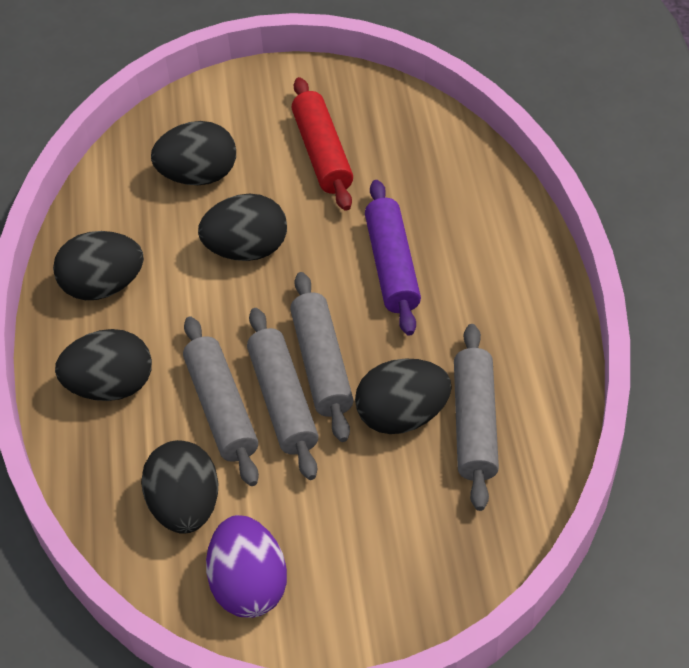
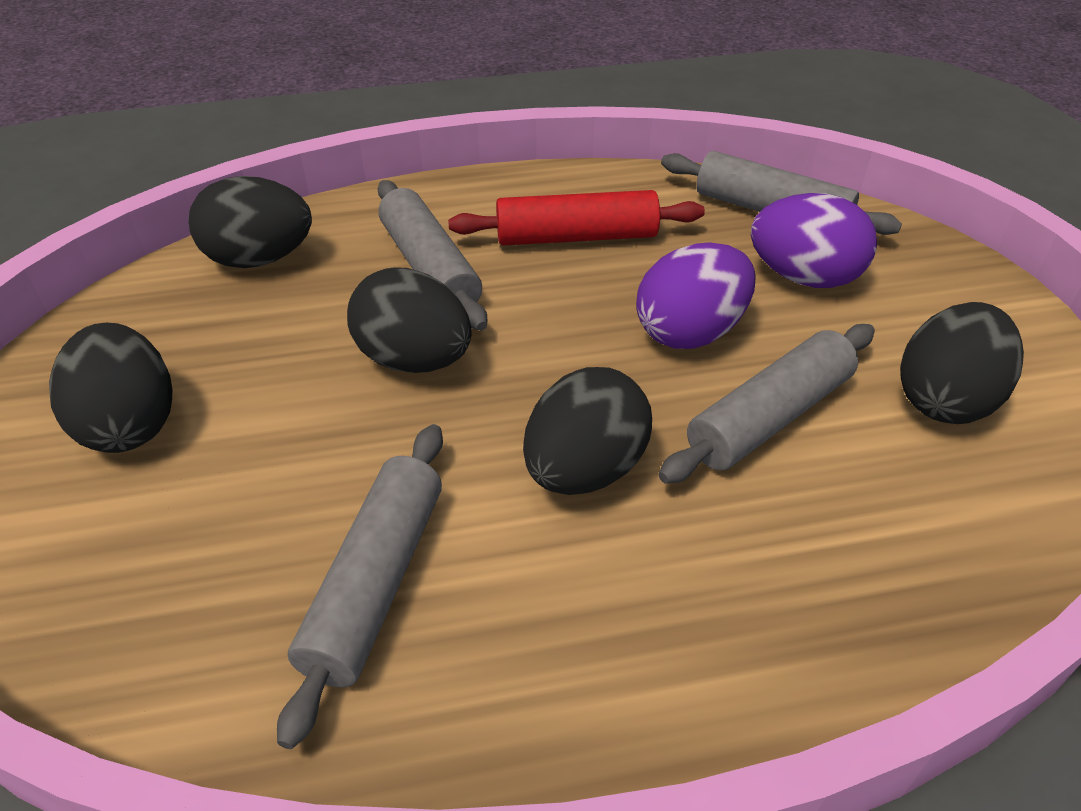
black egg: [53,231,144,300] [55,329,152,401] [141,440,219,534] [151,121,236,185] [198,194,287,261] [355,358,452,434] = 6 -> [49,323,172,453] [189,176,312,268] [347,267,472,373] [523,367,652,495] [900,302,1024,424] = 5
purple egg: [206,515,287,618] = 1 -> [636,242,756,349] [751,193,877,288] = 2
purple rolling pin: [365,180,421,336] = 1 -> none = 0

